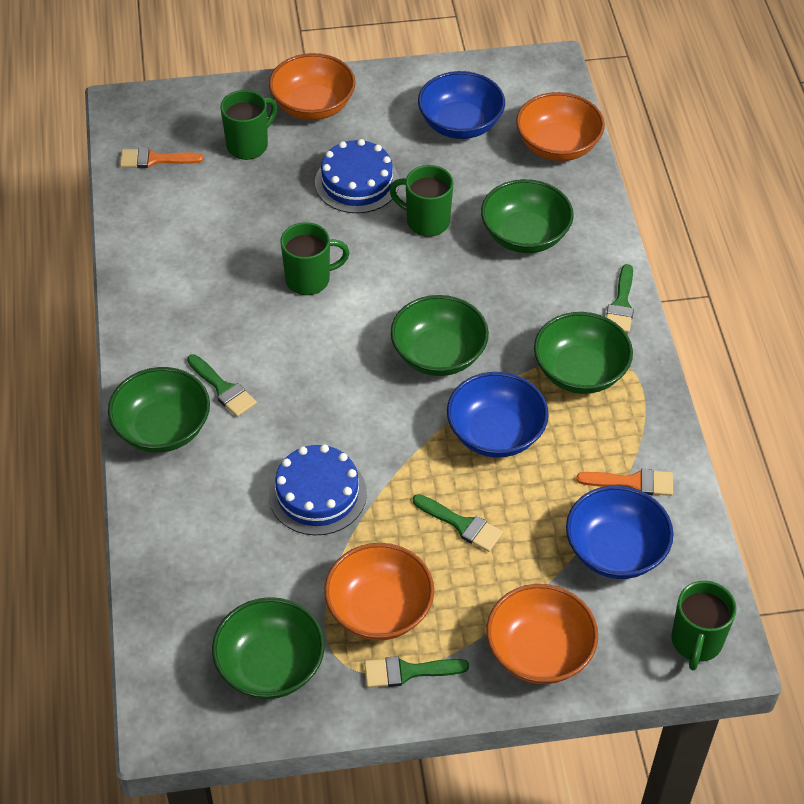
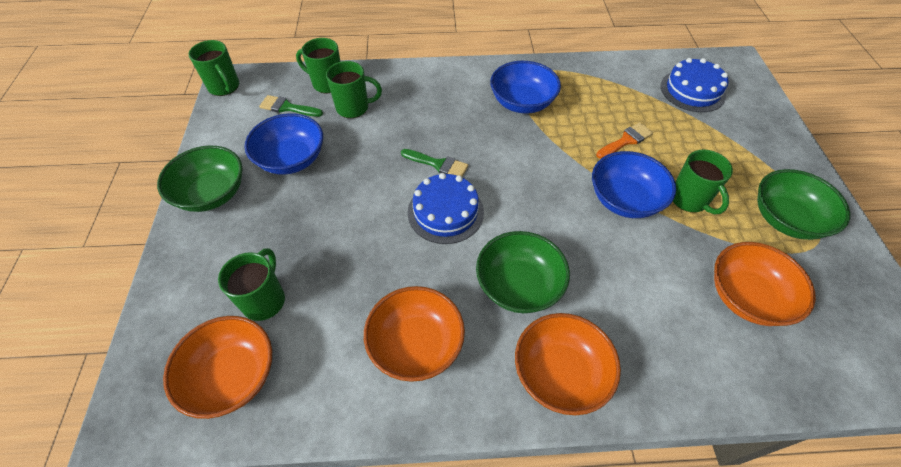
green bowl: [108,367,210,453] [212,597,325,699] [391,295,489,376] [481,179,574,253] [534,312,633,394] = 5 -> [157,145,243,212] [476,231,570,313] [757,169,850,240] = 3
green brush: [187,354,257,417] [364,656,469,688] [413,494,503,552] [606,264,634,333] = 4 -> [259,95,323,117] [401,149,468,177] = 2
green mug: [220,90,277,160] [280,222,350,295] [389,165,454,237] [671,581,736,671] = 4 -> [189,40,239,96] [218,248,285,321] [296,38,341,93] [326,61,382,118] [673,150,733,215] = 5
orange brush: [120,148,204,168] [576,469,673,496] = 2 -> [596,122,653,159] = 1

